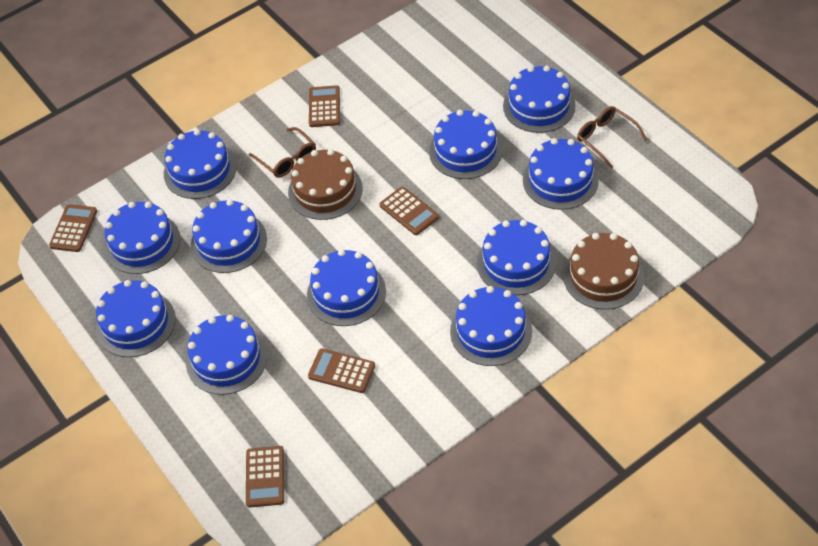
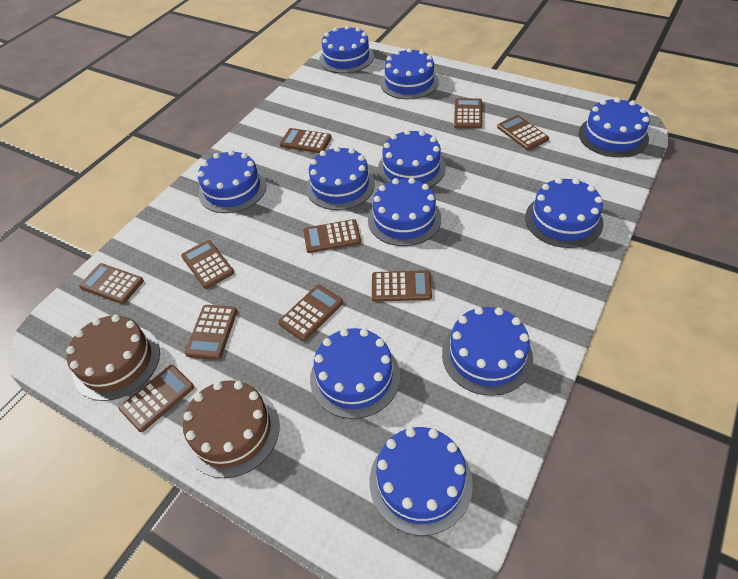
brown calculator: [49,204,97,252] [246,446,284,507] [308,348,375,393] [309,85,340,127] [380,187,439,235] = 5 -> [79,263,144,304] [119,365,194,432] [181,240,234,289] [185,305,237,360] [278,285,343,341] [280,128,332,153] [303,219,361,253] [372,270,432,302] [454,98,482,129] [497,115,549,150] = 10
brown glasses: [249,127,316,178] [577,106,647,169] = 2 -> none = 0

